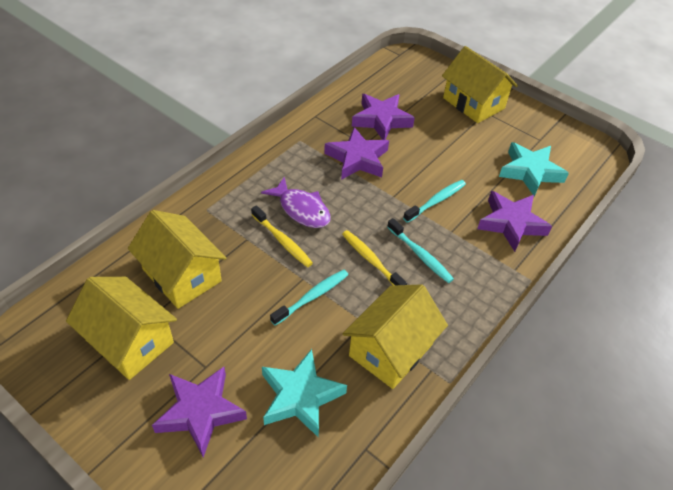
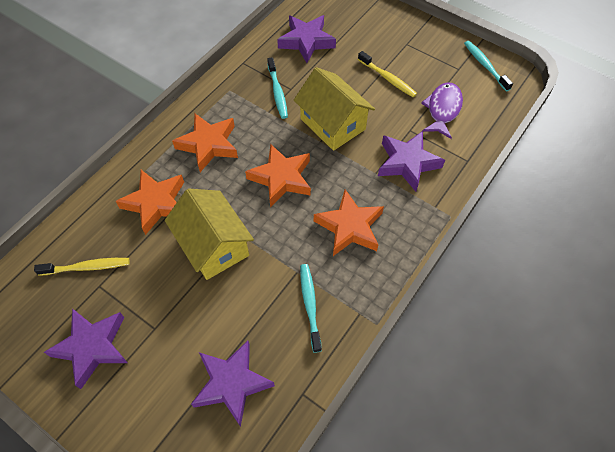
orange star: none = 0 -> [116,170,184,235] [172,113,238,172] [245,144,311,207] [314,190,384,256] = 4
turquoise star: [262,349,347,437] [499,142,569,196] = 2 -> none = 0
yellow house: [66,277,177,380] [128,210,226,309] [342,284,448,389] [442,46,518,123] = 4 -> [165,189,254,280] [294,67,375,151] = 2

